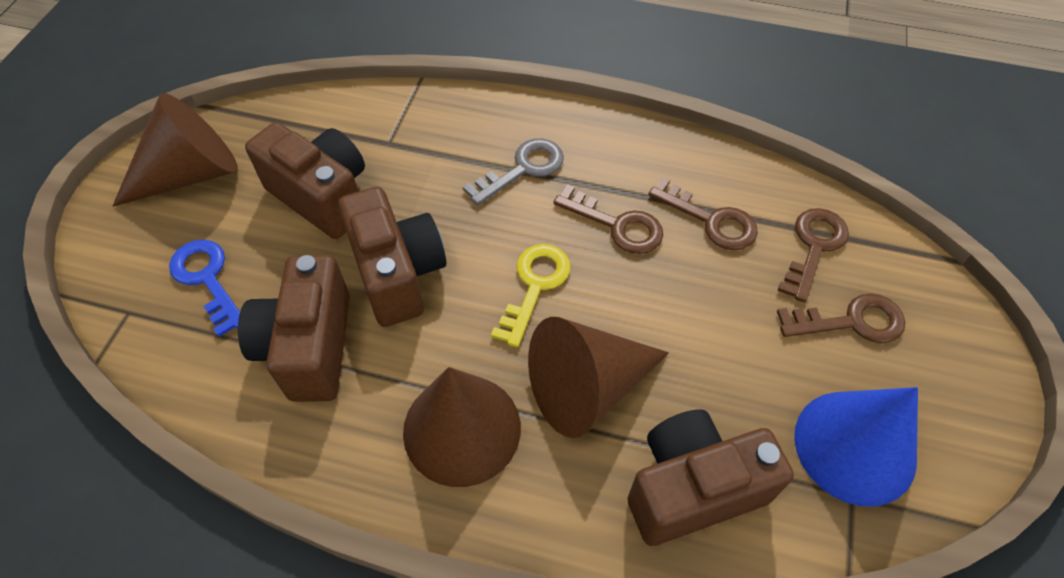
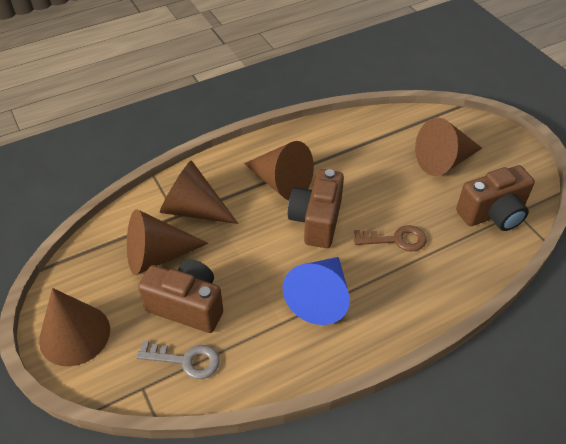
blue key: [169,240,240,337] = 1 -> none = 0
brown camera: [238,255,350,402] [245,122,365,239] [338,187,446,327] [628,409,794,546] = 4 -> [138,259,223,333] [288,169,344,248] [456,165,535,231] = 3
brown cone: [113,93,238,207] [403,367,521,487] [528,317,669,438] = 3 -> [39,288,110,366] [127,209,209,275] [160,160,238,224] [244,141,314,200] [415,118,482,176] = 5
brown key: [554,184,663,254] [648,177,758,250] [777,208,849,303] [777,293,905,343] = 4 -> [354,225,427,252] = 1
yellow key: [491,244,571,347] = 1 -> none = 0

